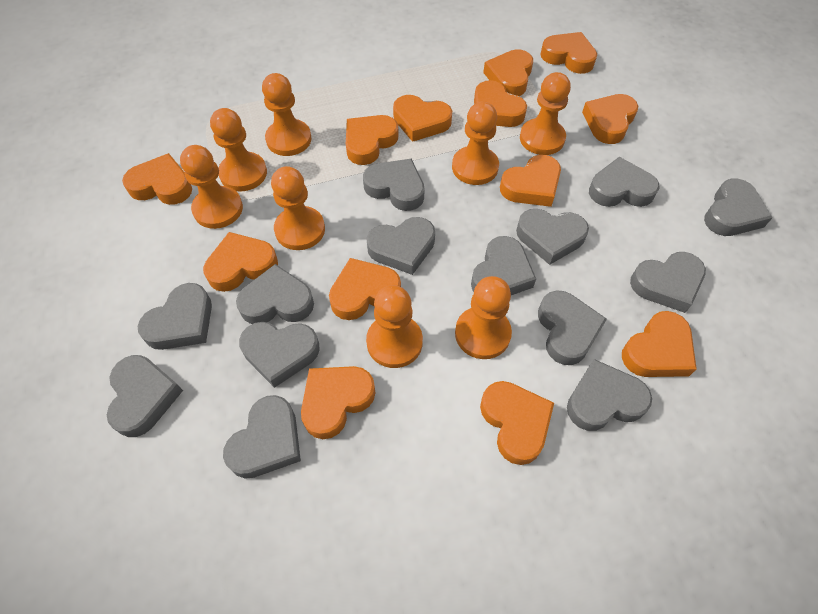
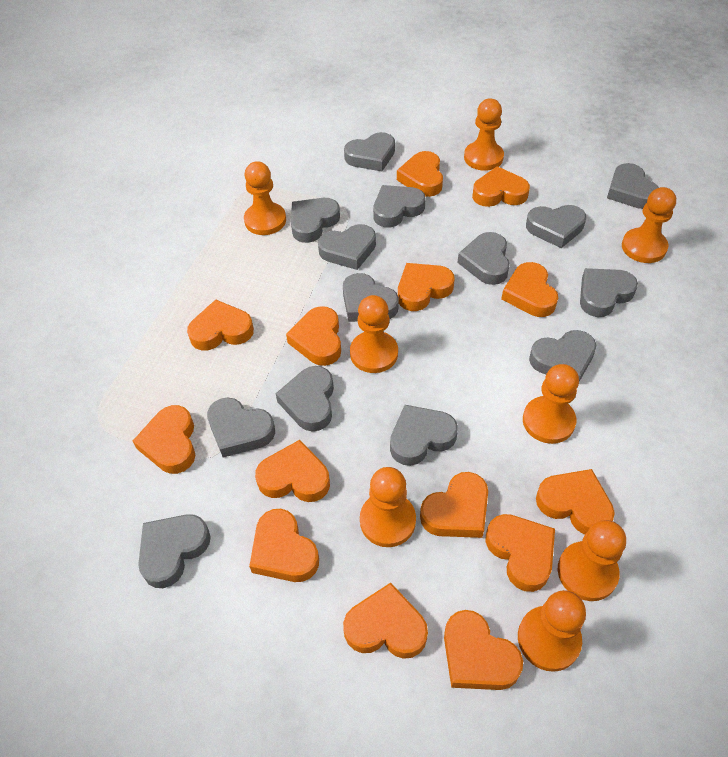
orange heart: [122,153,192,205] [203,232,278,292] [301,366,375,439] [329,258,401,320] [346,115,399,165] [393,95,452,142] [474,80,527,127] [480,381,554,465] [483,49,533,96] [500,155,561,207] [541,32,597,74] [582,94,638,144] [622,311,697,377] = 13 -> [133,405,195,474] [187,299,254,350] [249,509,319,582] [255,440,330,502] [286,306,341,366] [343,583,428,659] [397,151,443,197] [398,263,455,311] [420,472,488,538] [444,610,523,690] [472,166,530,207] [486,514,555,592] [501,262,558,317] [536,469,615,534] = 14

